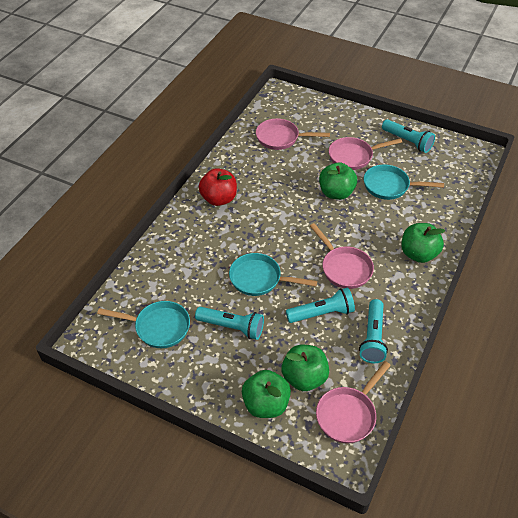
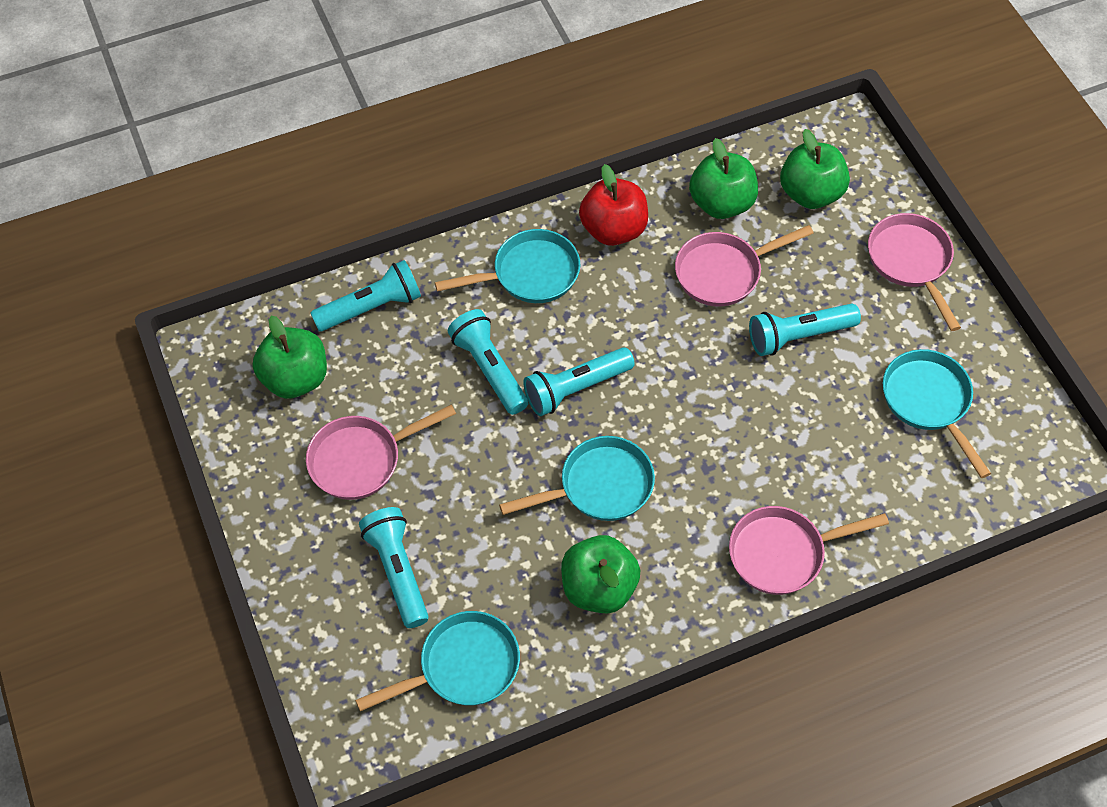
turquoise flashlight: [195,307,264,340] [286,288,355,323] [359,299,388,363] [382,119,435,153] = 4 -> [311,260,421,331] [359,507,429,628] [448,309,528,415] [523,347,635,416] [749,304,861,356] = 5
turquoise pan: [97,301,190,348] [229,253,317,296] [364,165,444,200] = 3 -> [355,611,520,711] [435,229,580,303] [499,436,655,521] [883,349,991,478] = 4

